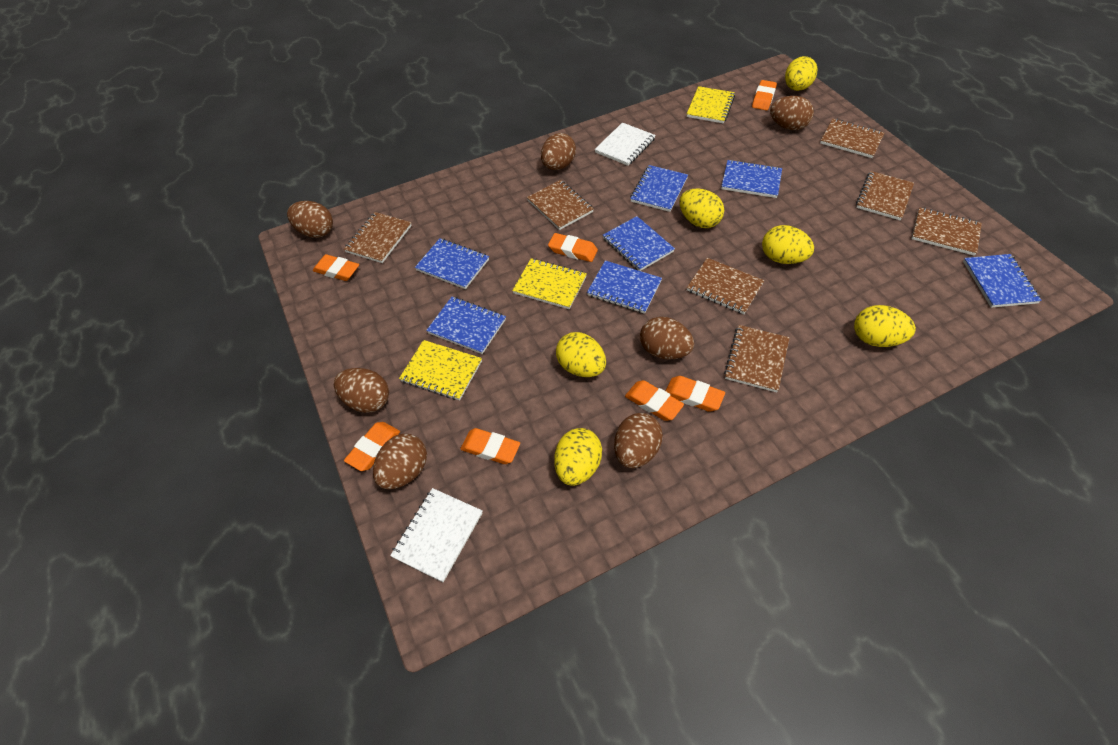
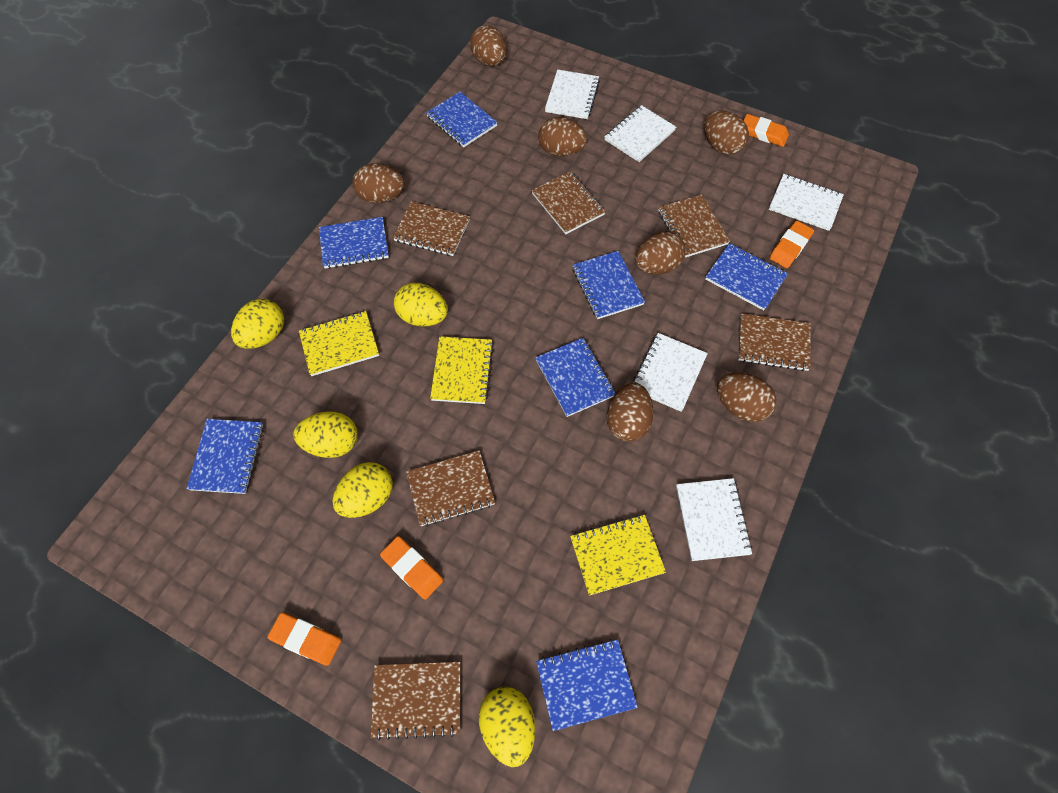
brown notebook: [344,212,412,263] [527,180,594,230] [687,258,764,314] [724,325,790,393] [820,119,884,158] [856,171,914,220] [911,207,982,256] = 7 -> [371,662,460,740] [393,201,470,256] [406,450,495,526] [531,171,606,234] [658,194,730,257] [738,313,811,371] = 6
orange eraser: [313,254,359,281] [344,422,400,471] [460,428,520,464] [548,233,598,262] [625,380,684,421] [666,376,725,412] [752,80,777,110] = 7 -> [267,612,341,666] [380,536,443,600] [743,114,789,147] [769,221,814,268] = 4
white notebook: [390,488,482,582] [595,122,656,166] = 2 -> [545,69,600,119] [604,105,676,162] [632,333,708,412] [676,478,752,561] [769,174,844,231] = 5
yellow egg: [554,428,602,486] [556,332,606,377] [679,188,724,228] [762,225,814,264] [785,56,817,91] [854,305,916,347] = 6 -> [231,299,284,349] [294,412,358,458] [333,462,393,518] [394,283,448,327] [479,687,535,767] = 5

